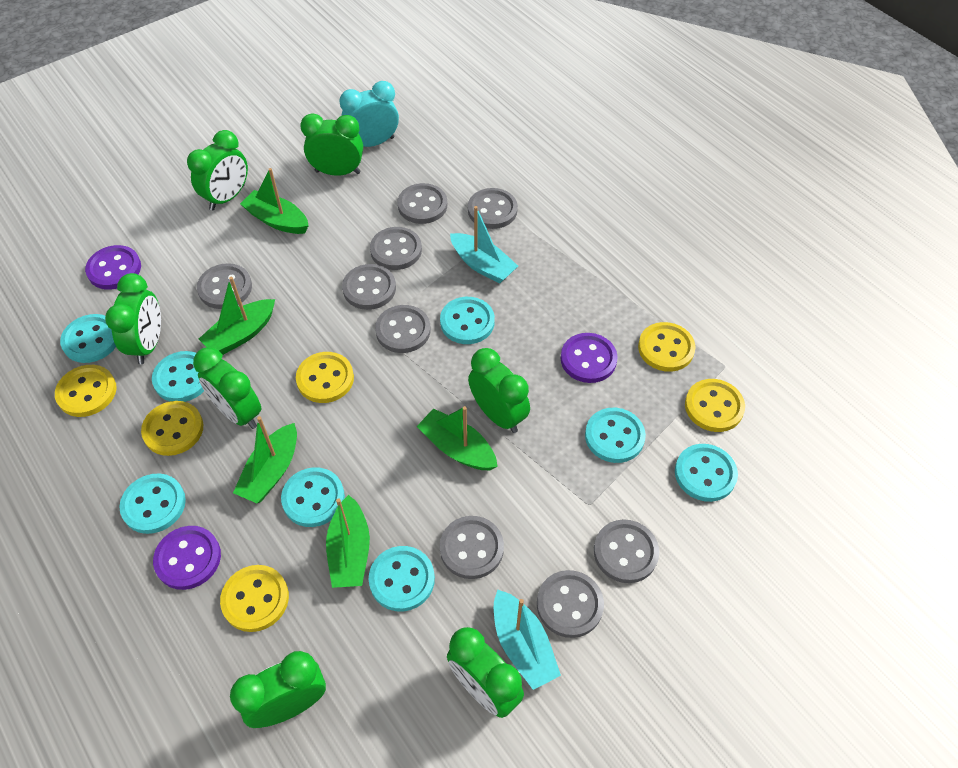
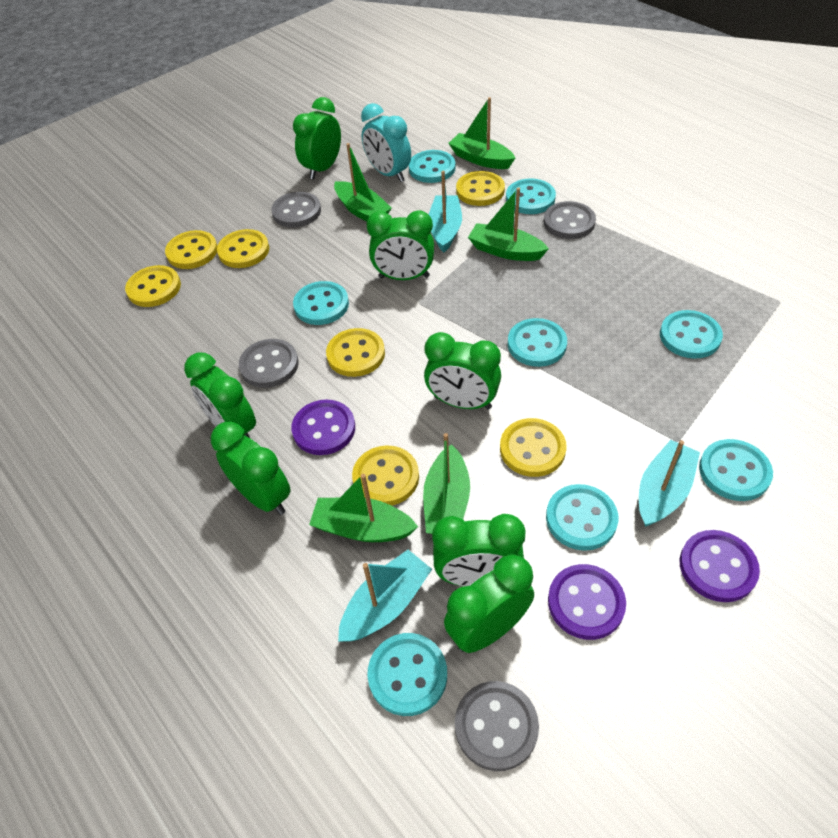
grey button: [197,263,252,309] [342,264,396,310] [370,227,422,270] [375,305,431,353] [397,183,447,224] [440,516,504,579] [468,188,518,229] [537,570,604,638] [594,519,659,583] = 9 -> [239,339,299,388] [271,192,321,228] [455,681,539,771] [544,201,596,239] = 4
turquoise boat: [450,206,518,283] [494,590,561,690] = 2 -> [338,550,432,642] [429,170,462,253] [639,440,700,527] = 3
yellow button: [55,365,116,417] [141,401,203,456] [220,565,289,632] [296,352,354,403] [638,322,696,372] [685,379,745,432] = 6 -> [125,265,181,307] [165,230,217,269] [217,229,269,268] [326,328,385,377] [352,445,419,506] [456,171,505,206] [500,418,567,477] = 7

